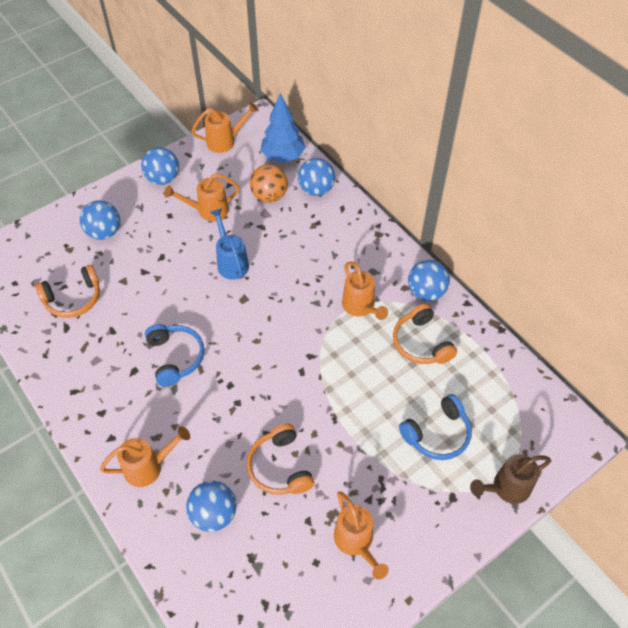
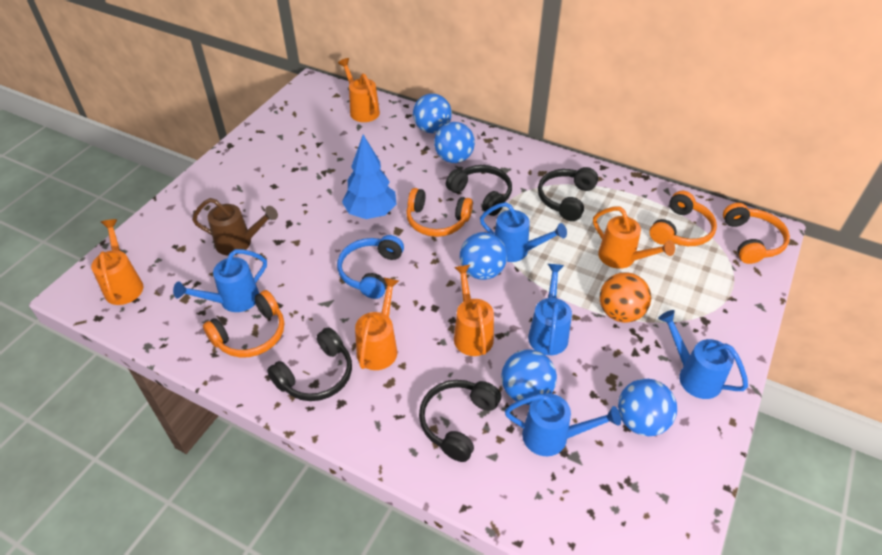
black headphones: none = 0 -> [267,327,352,401] [419,380,501,462] [446,165,512,216] [538,167,598,221] = 4
blue headphones: [145,324,204,387] [399,394,472,460] = 2 -> [337,235,404,299] = 1
blue watering can: [210,208,249,280] = 1 -> [173,249,267,312] [480,202,567,262] [505,393,621,456] [528,264,572,355] [658,310,748,399] = 5
orange headphones: [35,265,100,318] [247,424,314,495] [393,304,457,364] = 3 -> [203,290,284,358] [406,188,473,237] [649,191,717,246] [723,203,790,264] = 4

